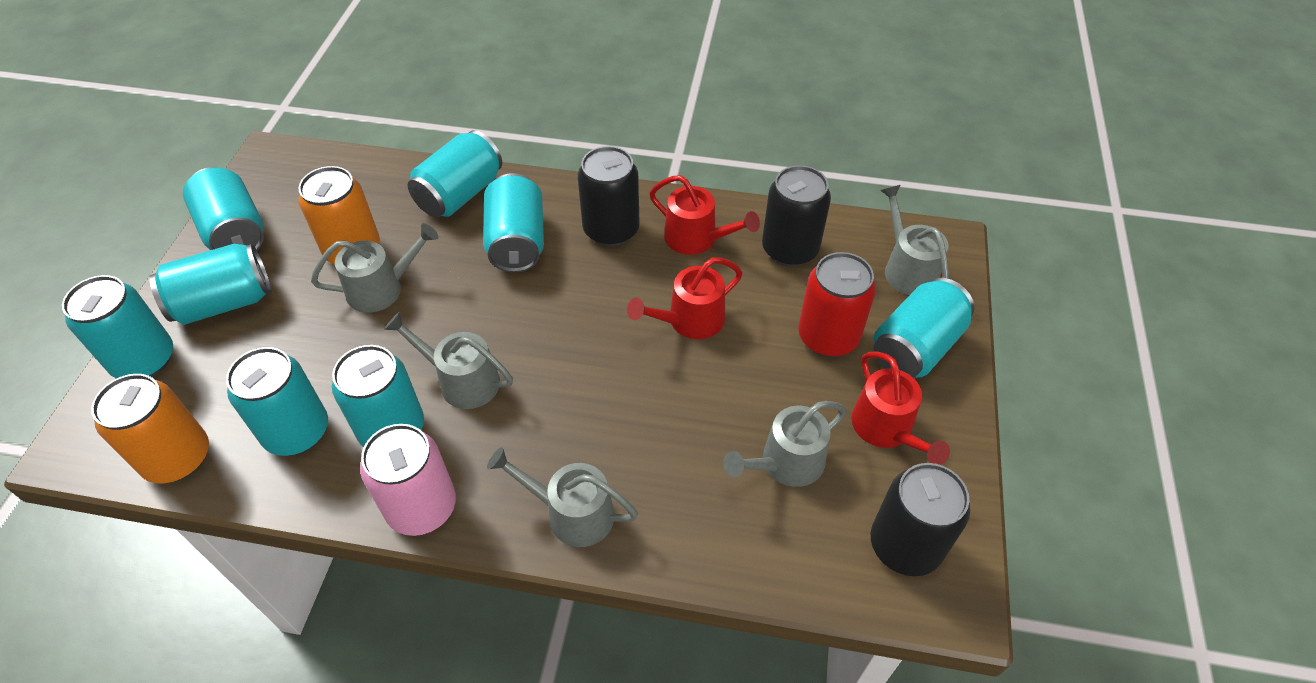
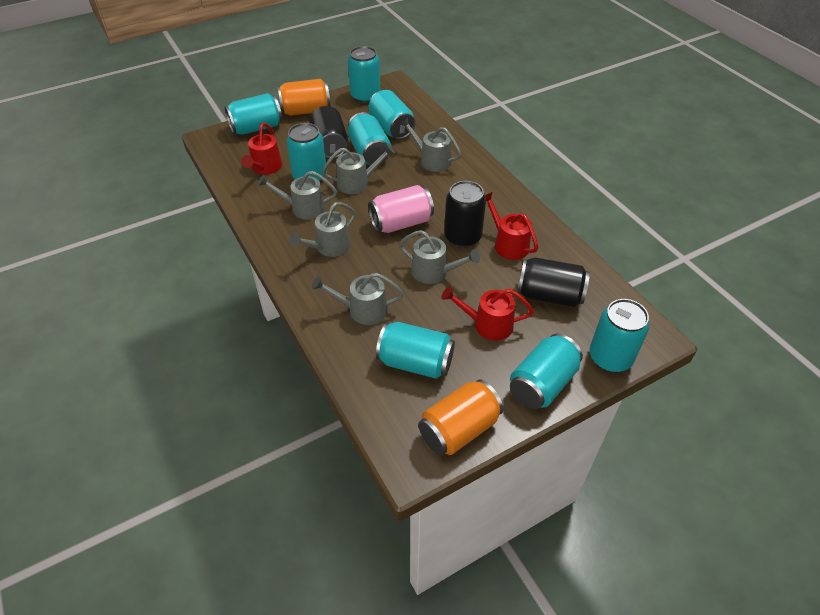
grey watering can: [311,223,438,313] [384,312,513,409] [487,447,638,547] [723,401,846,487] [880,185,949,295] = 5 -> [257,171,337,220] [289,202,355,257] [312,273,403,325] [322,144,395,194] [399,117,461,172] [399,230,480,284] = 6
red can: [798,252,876,357] = 1 -> none = 0

